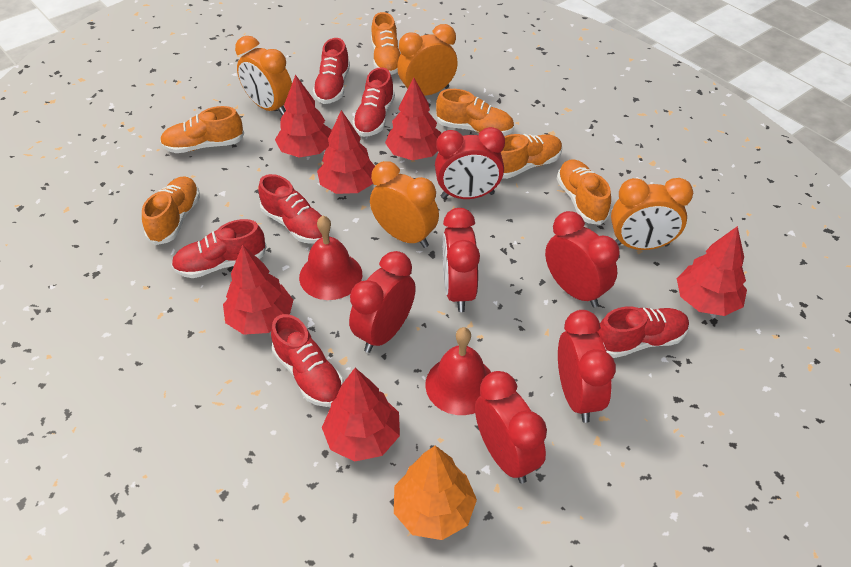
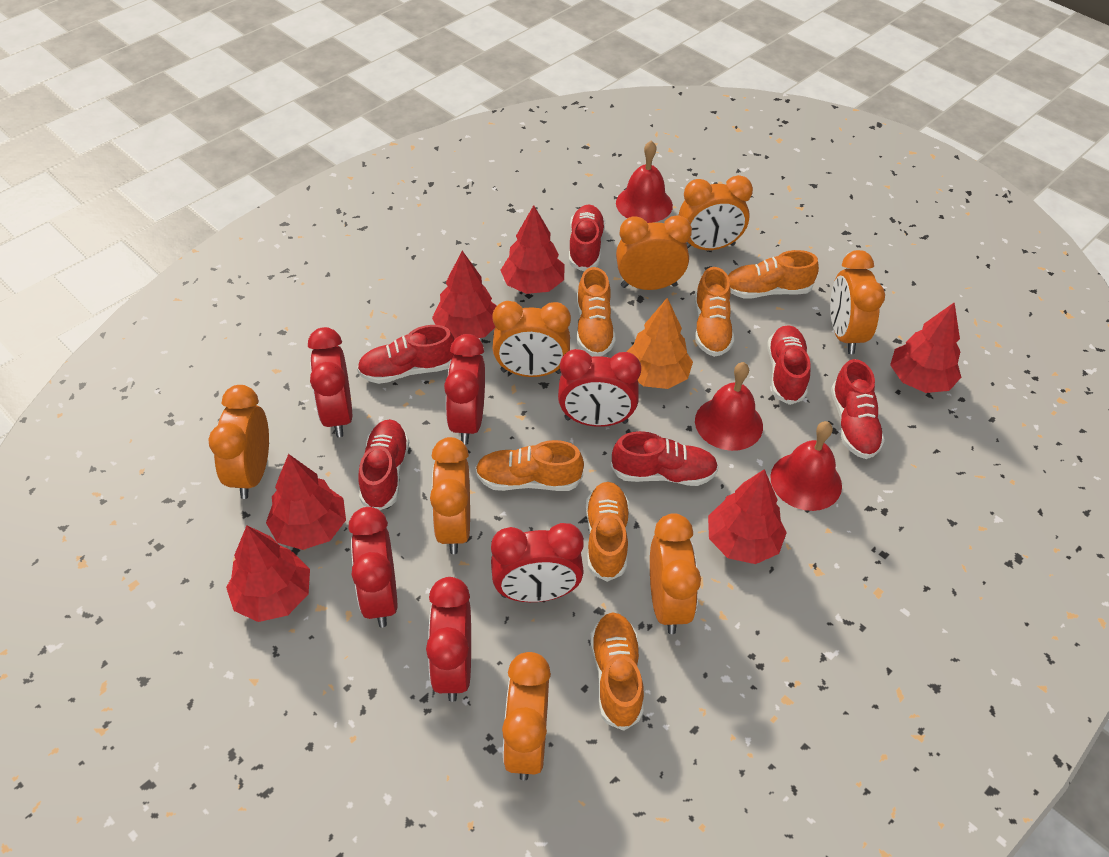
orange clock: [235,36,292,116] [370,161,439,248] [397,24,458,96] [611,178,693,250] = 4 -> [208,385,269,499] [430,437,470,554] [493,301,571,377] [502,652,551,781] [616,215,692,290] [650,513,701,634] [679,175,753,250] [830,250,885,354] = 8
red bell: [299,216,362,300] [425,327,491,415] = 2 -> [616,140,673,223] [695,362,763,451] [770,421,842,511] = 3

